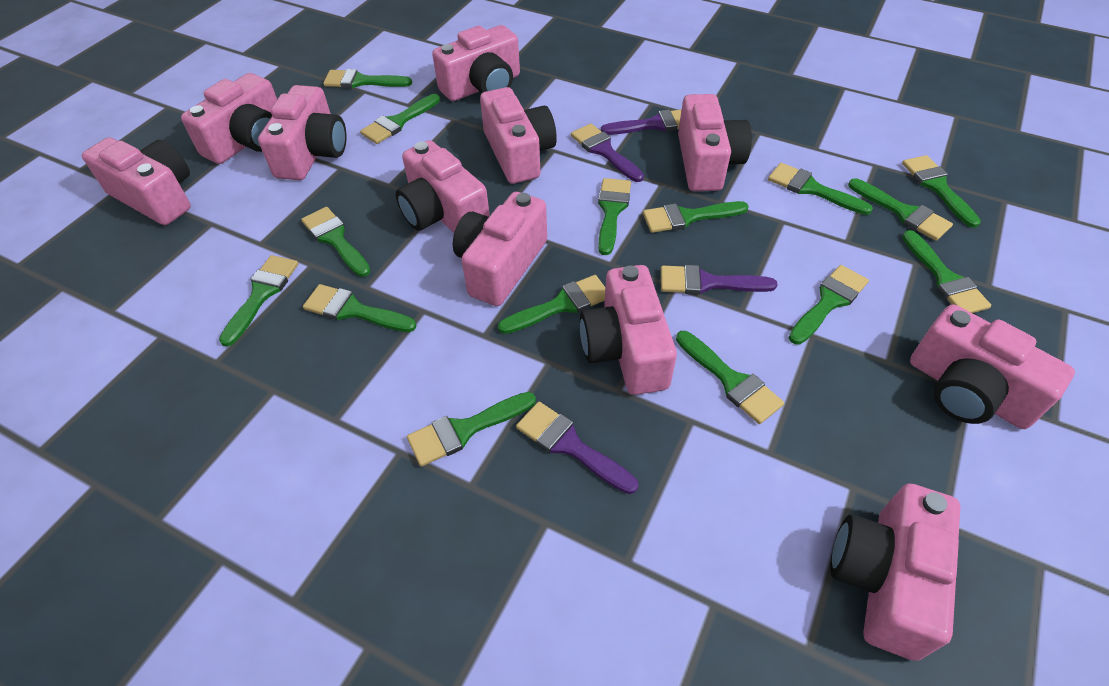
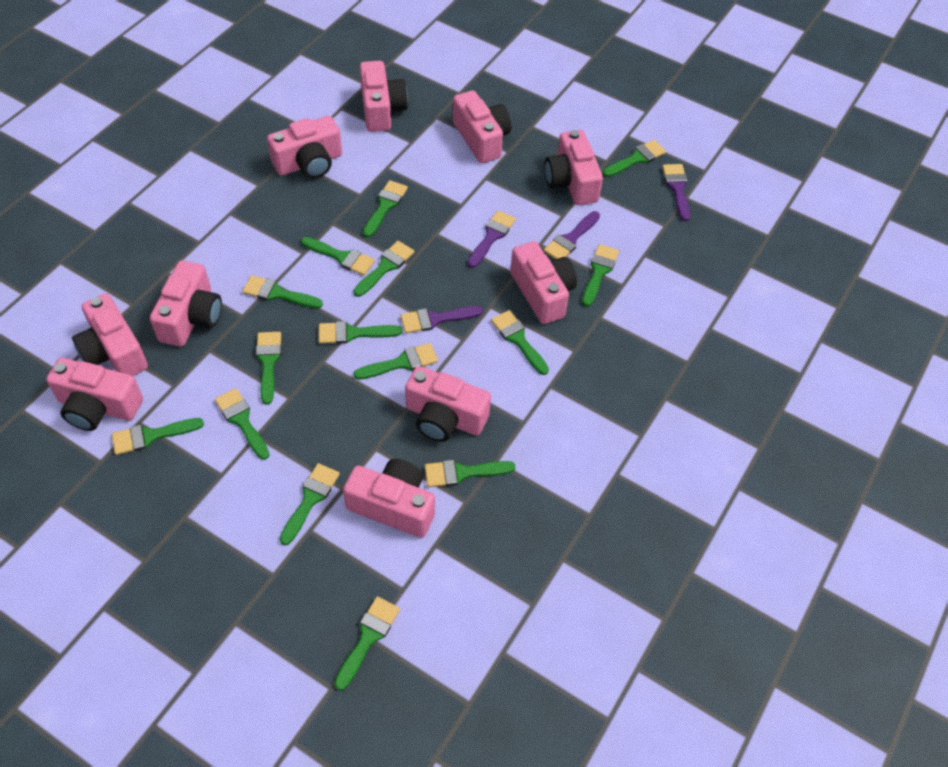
pink camera: [82,138,191,225] [181,73,277,164] [258,85,346,180] [396,140,490,233] [432,25,520,101] [453,192,547,306] [480,87,557,184] [580,265,677,395] [678,94,752,191] [830,483,960,661] [910,304,1075,429] = 11 -> [46,358,143,431] [72,293,148,376] [150,261,222,347] [267,116,342,179] [343,459,435,538] [360,61,408,132] [405,366,491,442] [453,90,511,163] [510,241,577,324] [544,130,603,205] = 10

